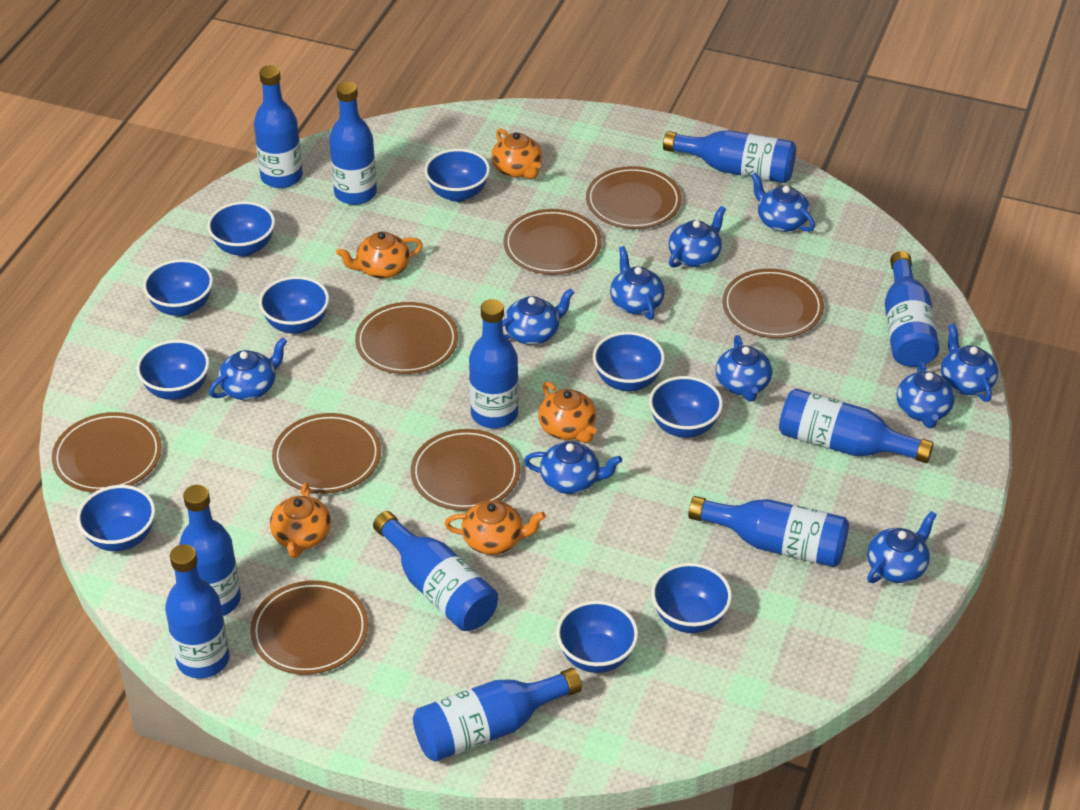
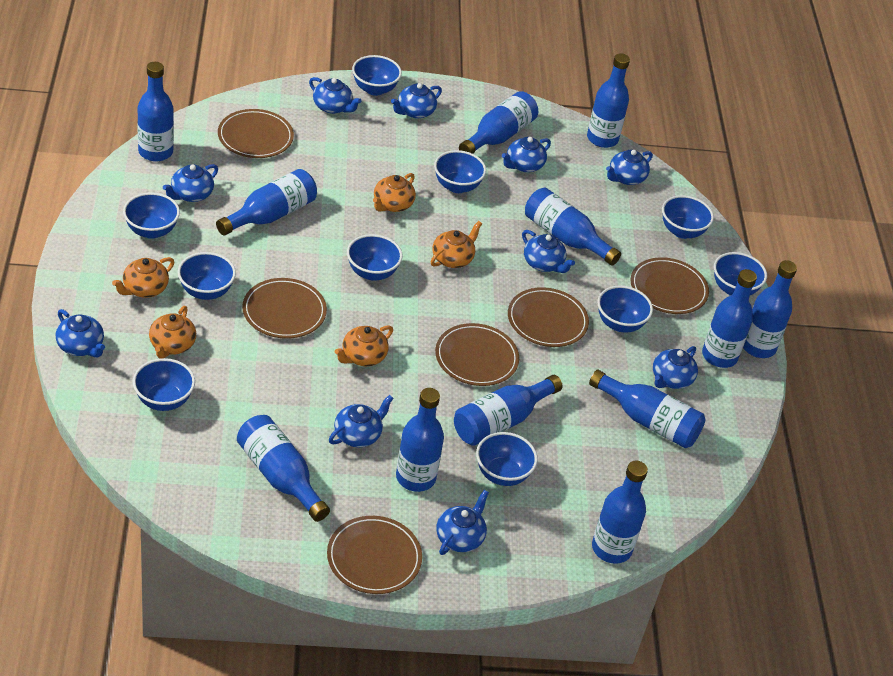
blue bottle: [165,544,230,679] [179,485,241,616] [254,65,303,188] [329,81,377,205] [373,511,498,631] [413,668,582,762] [469,299,519,428] [663,130,796,183] [688,496,849,567] [779,389,934,463] [885,251,939,367] = 11 -> [137,62,174,162] [216,169,317,235] [237,415,330,522] [396,388,444,492] [454,375,562,446] [459,91,538,154] [525,188,621,266] [587,53,630,148] [589,370,706,448] [592,461,648,564] [702,269,757,368] [743,260,797,358] = 12
brown plate: [52,412,162,492] [250,580,369,675] [272,413,381,494] [355,302,458,374] [411,429,520,511] [503,209,601,274] [586,166,682,229] [722,269,824,338] = 8 -> [218,109,294,158] [242,278,327,339] [327,516,422,594] [435,323,519,386] [508,287,589,347] [631,257,709,314] = 6

